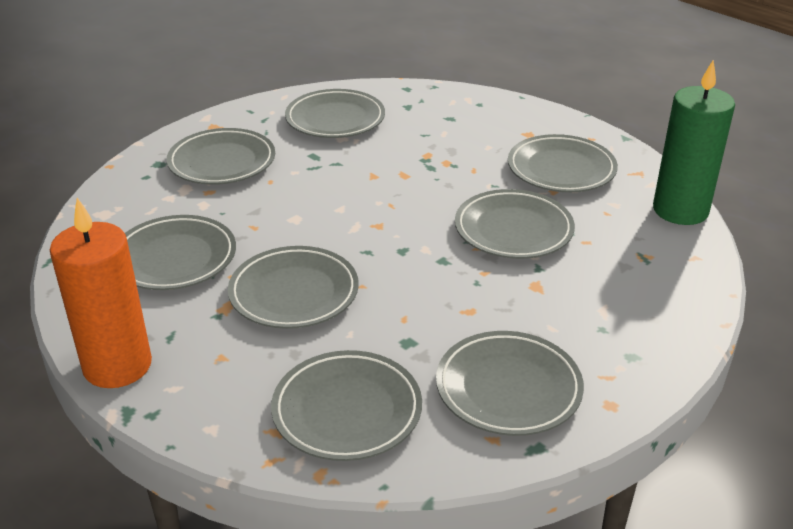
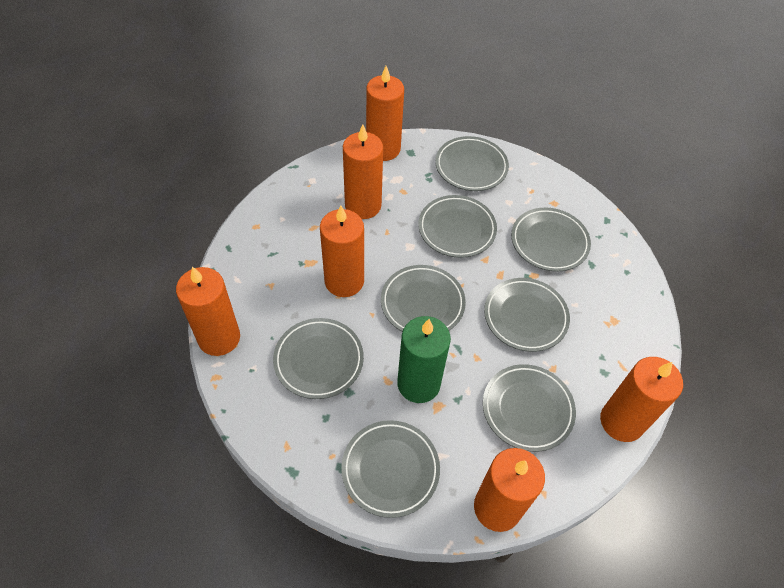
orange candle: [50,198,152,388] = 1 -> [176,266,240,356] [320,206,364,297] [343,125,383,219] [366,66,404,161] [474,448,545,532] [600,357,683,442] = 6

